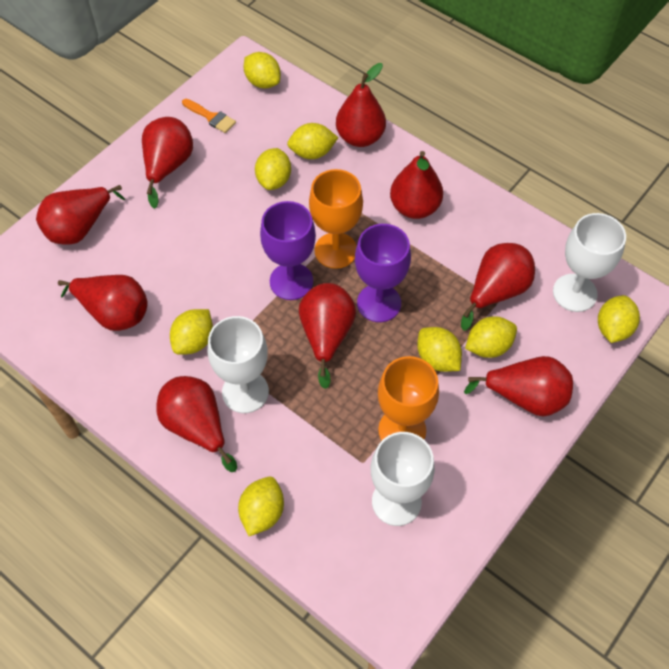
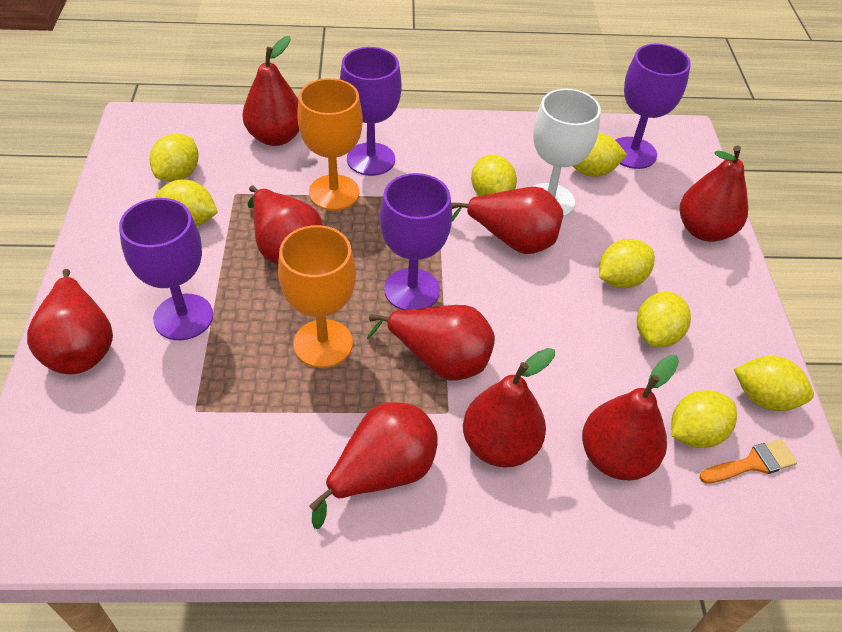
purple goblet: [260,201,316,300] [355,224,411,322] = 2 -> [119,198,213,340] [340,47,401,176] [380,173,452,310] [616,44,691,169] = 4
white goblet: [208,316,269,413] [371,432,435,526] [553,213,626,312] = 3 -> [532,89,601,217] = 1

